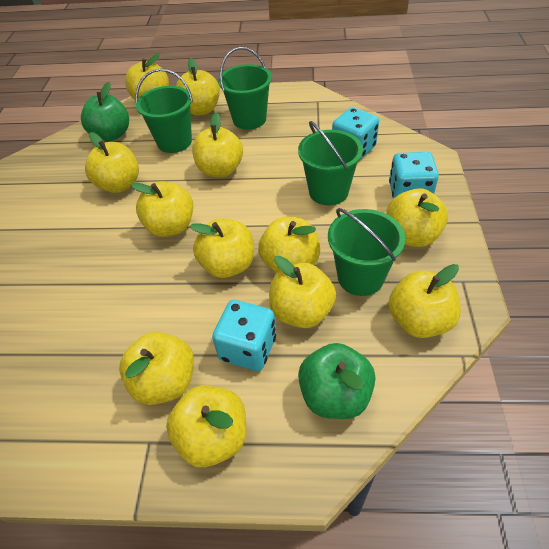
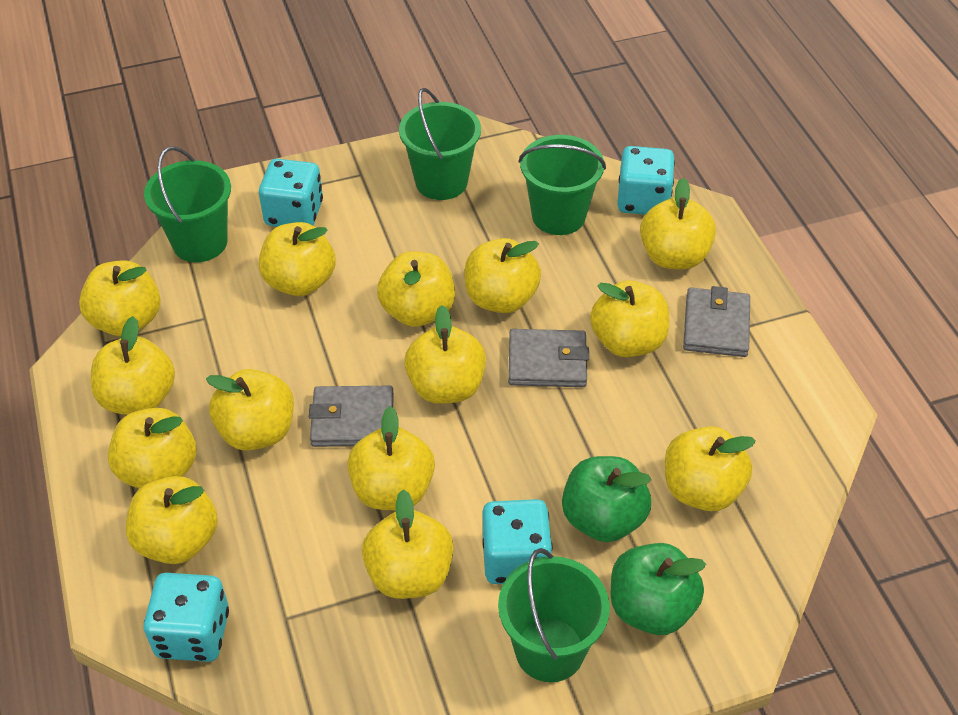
grey wallet: none = 0 -> [309,386,394,447] [508,329,589,387] [683,286,750,357] = 3
turquoise dice: [212,300,276,371] [332,107,379,160] [389,152,439,199] = 3 -> [143,573,229,662] [259,159,323,227] [482,499,552,584] [617,146,675,215] = 4
yellow apple: [85,132,139,193] [119,332,194,405] [125,53,169,101] [130,181,193,237] [166,385,246,468] [176,58,220,116] [190,219,254,278] [192,113,243,177] [258,217,320,273] [269,256,336,328] [386,188,448,247] [388,264,461,338] = 12 -> [79,260,161,336] [91,316,175,415] [108,408,196,489] [126,476,218,564] [206,369,294,451] [259,222,336,296] [347,406,435,510] [362,490,454,599] [377,251,455,327] [404,305,486,404] [464,238,541,313] [590,280,669,357] [640,178,716,270] [665,426,756,511] = 14

